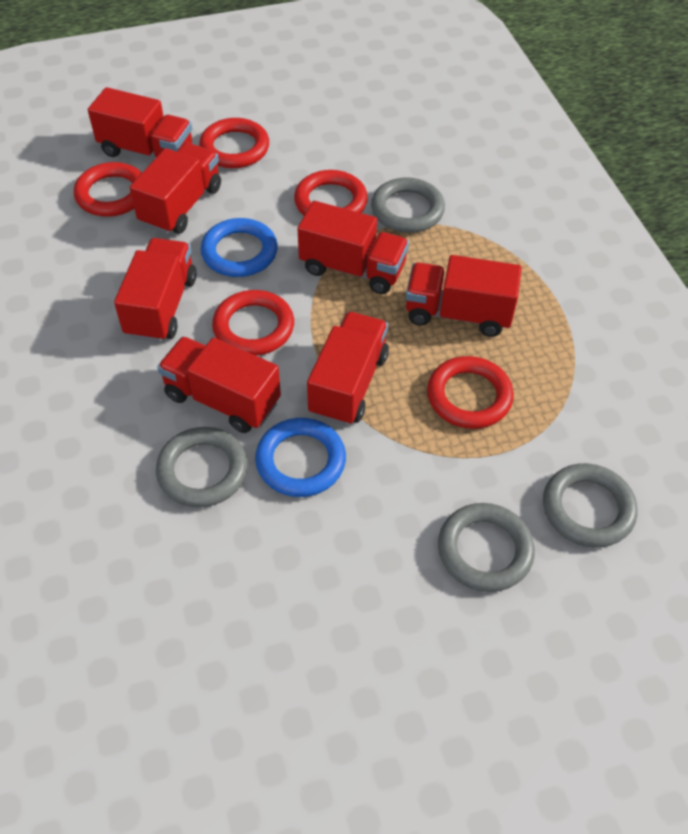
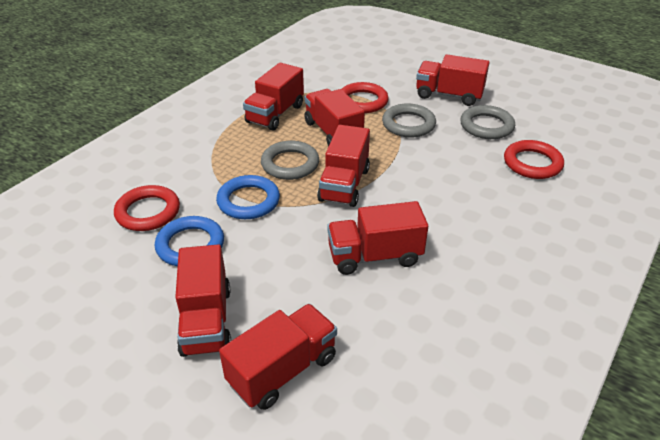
grey ring: [156,427,248,507] [371,177,445,233] [438,503,535,592] [543,463,637,548] = 4 -> [261,141,319,180] [382,104,436,138] [460,105,515,139] = 3
red ring: [74,162,142,217] [199,118,269,168] [212,290,294,356] [294,170,368,216] [427,356,514,429] = 5 -> [114,185,180,231] [341,82,389,113] [504,140,564,179] = 3

